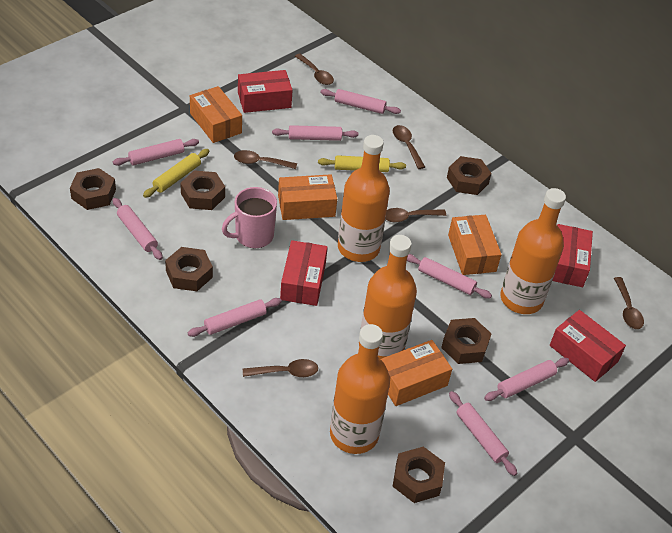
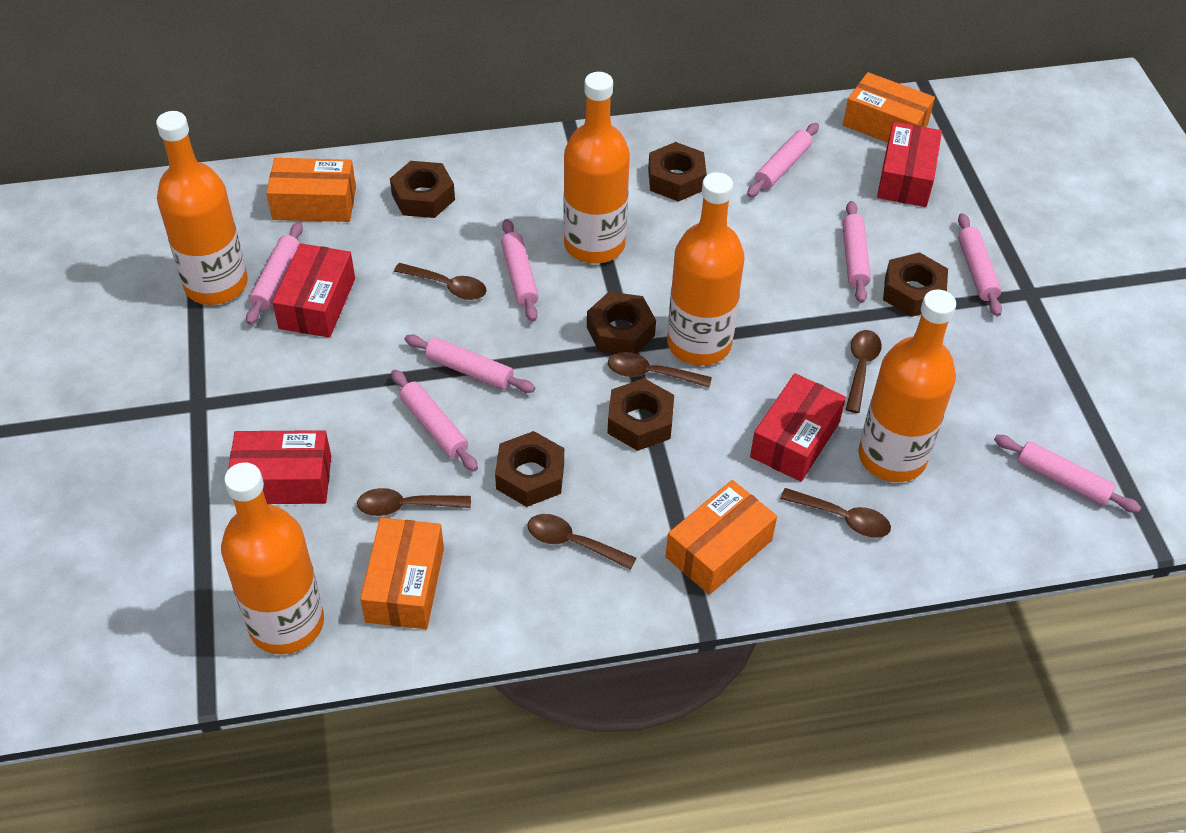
orange bottle: [330,324,390,454] [338,135,390,262] [359,235,417,359] [500,188,566,314] = 4 -> [156,111,248,305] [221,462,324,654] [563,72,630,264] [667,172,744,366] [859,290,956,482] = 5
pink mug: [222,187,277,248] = 1 -> none = 0
yellow rolling pin: [143,149,209,198] [318,155,406,172] = 2 -> none = 0

